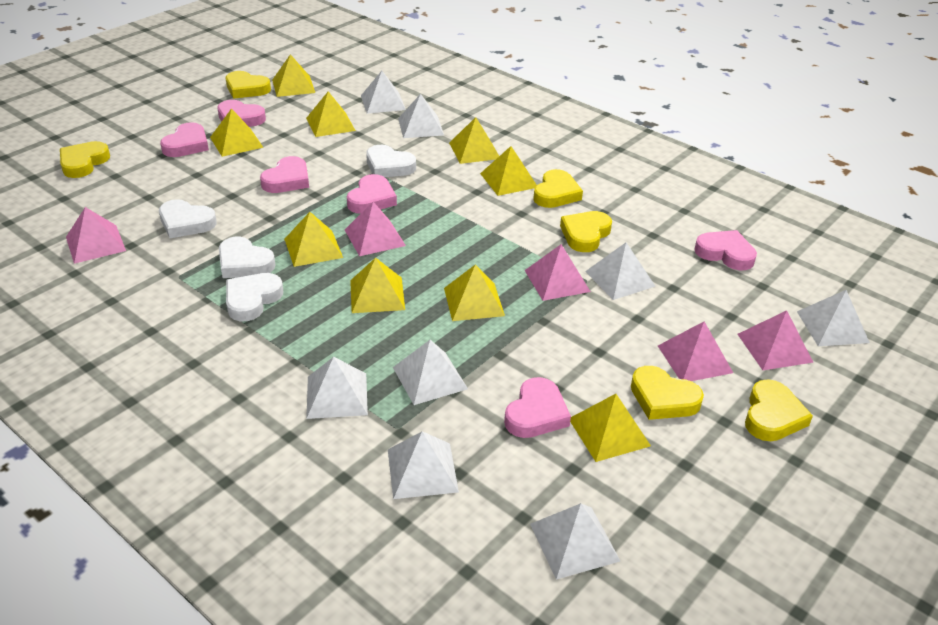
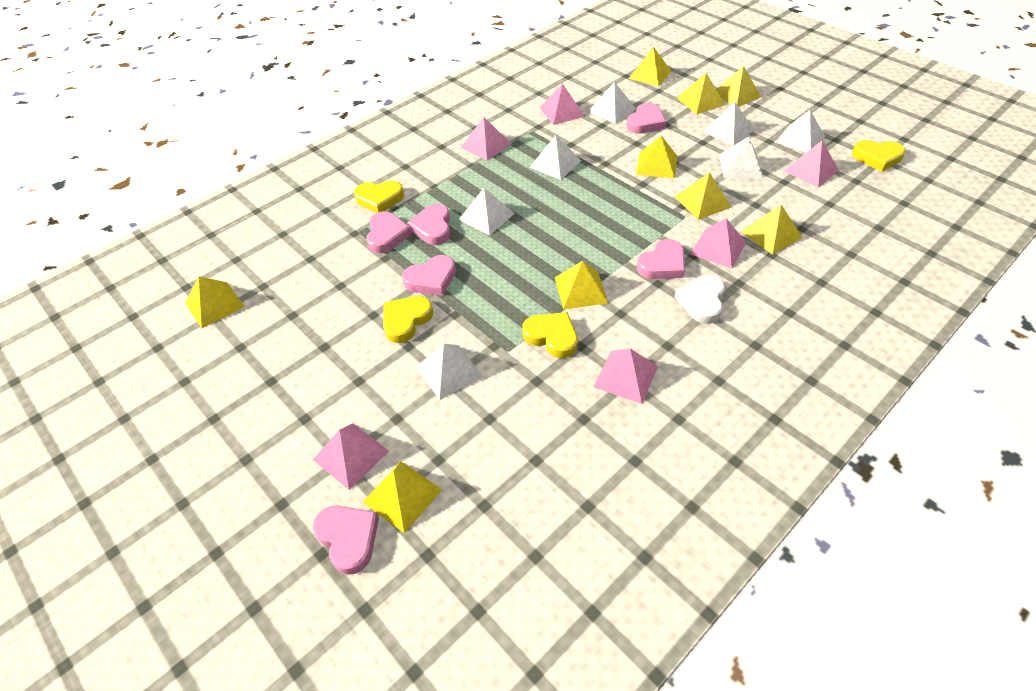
pink pyramid: [66,207,126,264] [345,202,406,256] [525,244,591,301] [658,322,733,381] [738,310,813,370] = 5 -> [313,424,389,490] [461,117,511,161] [540,83,585,125] [594,348,658,404] [690,218,746,268] [784,141,839,188] = 6
white heart: [159,199,217,238] [219,237,275,278] [226,273,283,321] [366,145,416,177] = 4 -> [674,275,725,324] = 1
white pyramid: [306,357,368,419] [361,71,406,114] [388,431,459,499] [393,340,468,405] [398,94,444,138] [530,503,620,580] [585,242,655,300] [797,290,870,346] = 8 -> [416,344,483,400] [459,188,515,235] [530,135,581,180] [588,82,636,124] [703,102,753,146] [719,136,763,178] [776,110,825,153] = 7
yellow heart: [60,141,110,178] [226,71,271,99] [533,169,583,208] [560,211,612,252] [631,366,704,420] [745,379,813,441] = 6 -> [354,181,404,213] [383,296,433,343] [522,312,578,358] [852,140,905,172] = 4

